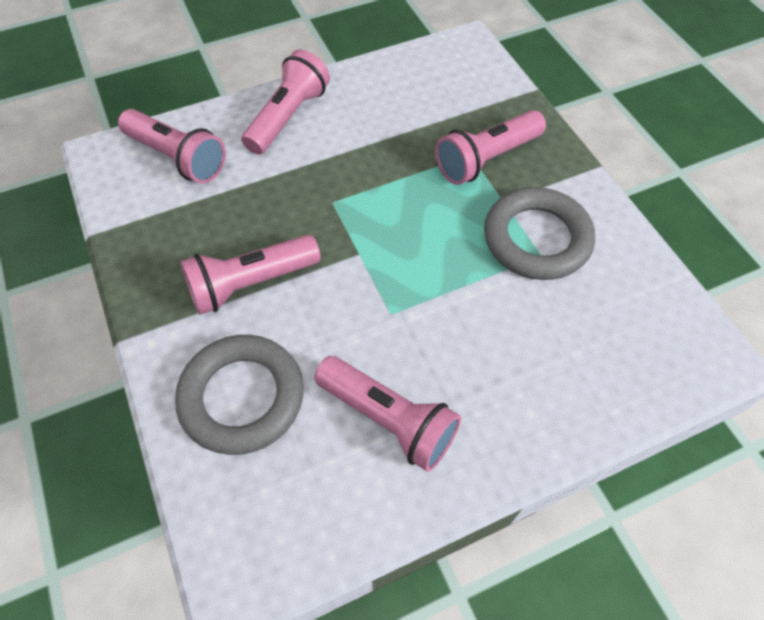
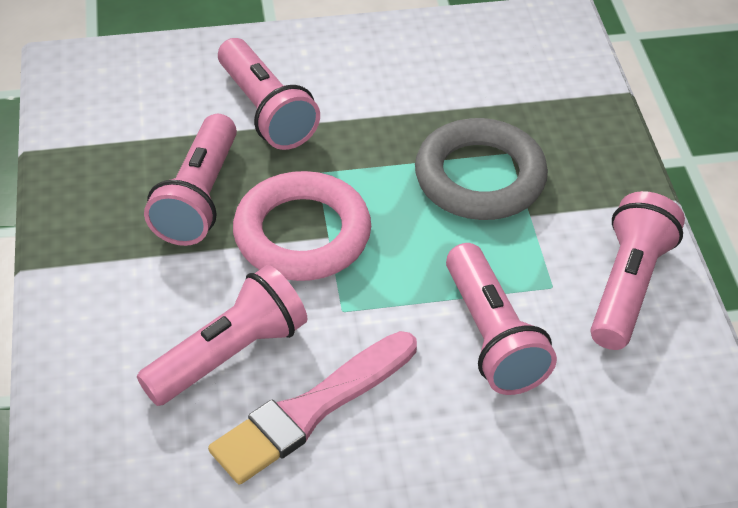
grey ring: [175,335,304,455] [484,187,595,280] = 2 -> [415,118,548,220] = 1
pink brush: none = 0 -> [208,331,417,485] = 1
pink ring: none = 0 -> [233,171,371,281] = 1

